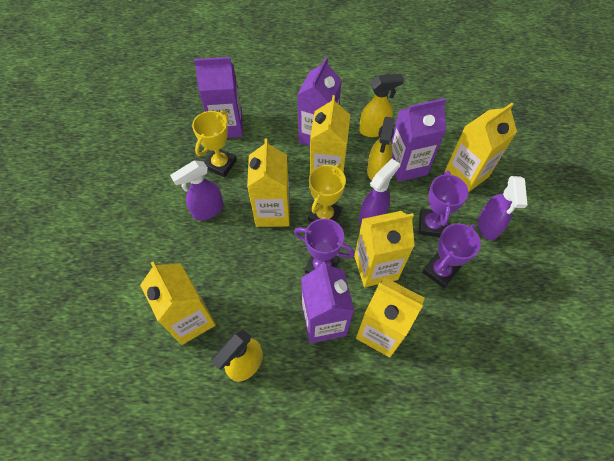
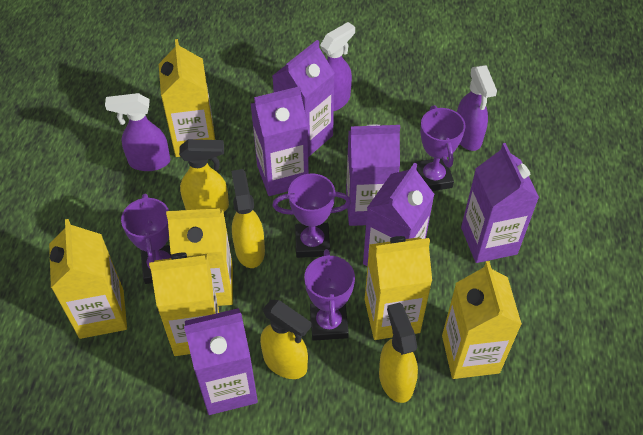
purple carton: [194,57,243,138] [297,57,342,146] [301,261,354,343] [391,98,446,182] = 4 -> [184,308,258,415] [251,86,309,196] [272,40,335,157] [346,124,400,226] [363,163,435,266] [461,143,539,263] = 6
purple trophy: [294,218,355,274] [419,171,469,237] [422,223,481,289] = 3 -> [121,194,171,284] [272,173,351,258] [304,249,355,341] [415,105,465,191] = 4
yellow spray bottle: [211,329,263,382] [359,74,404,137] [367,117,395,180] = 3 -> [179,139,229,212] [231,169,265,268] [260,300,312,379] [379,302,418,403] = 4
yellow trophy: [192,110,237,177] [308,164,346,222] = 2 -> none = 0

